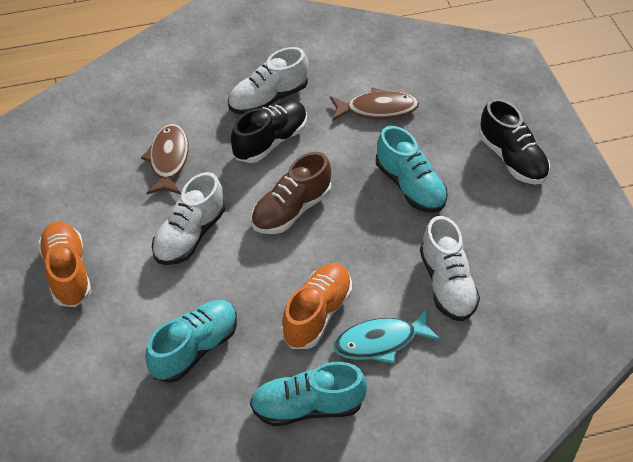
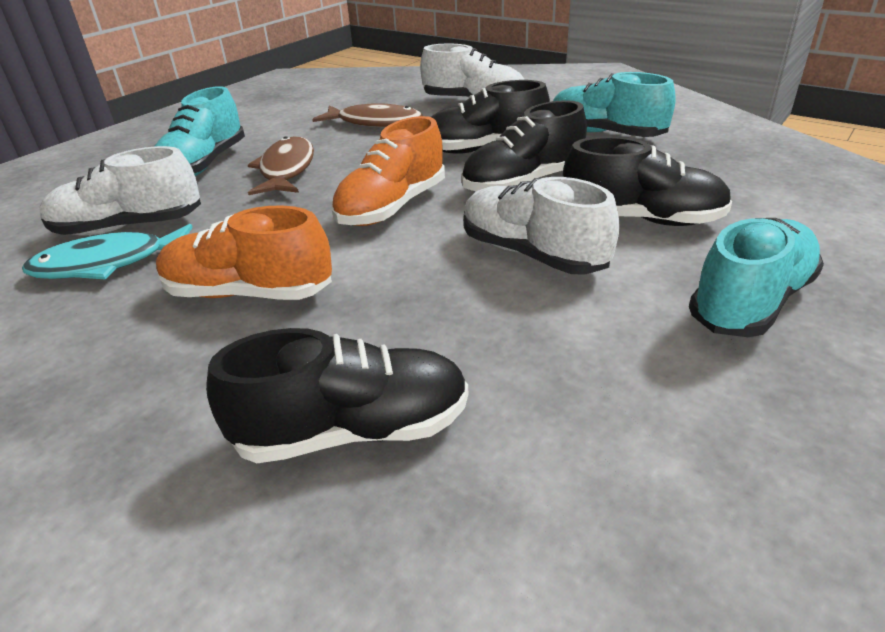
black shoe: [231,100,307,163] [479,99,550,185] = 2 -> [206,328,469,463] [431,80,550,154] [461,100,587,191] [563,137,732,226] = 4
brown shoe: [251,152,331,234] = 1 -> none = 0

